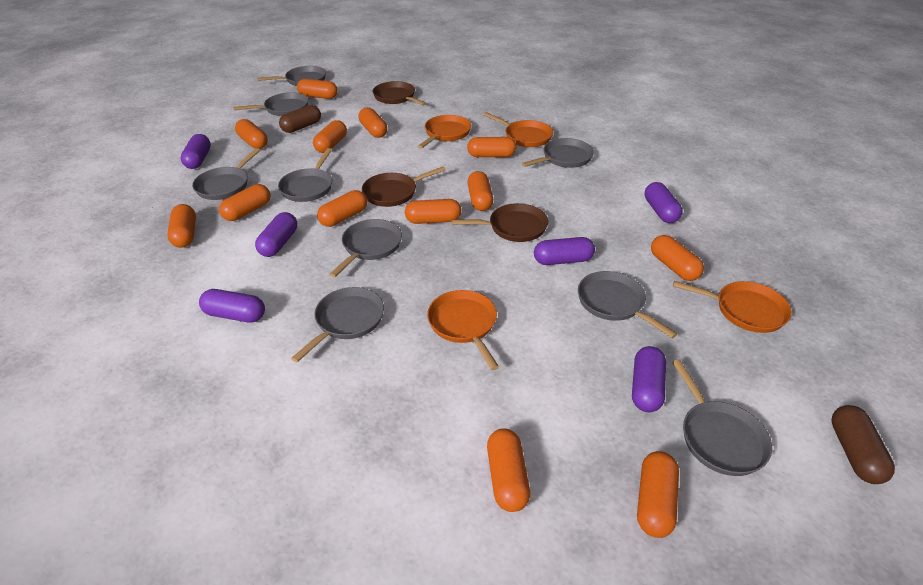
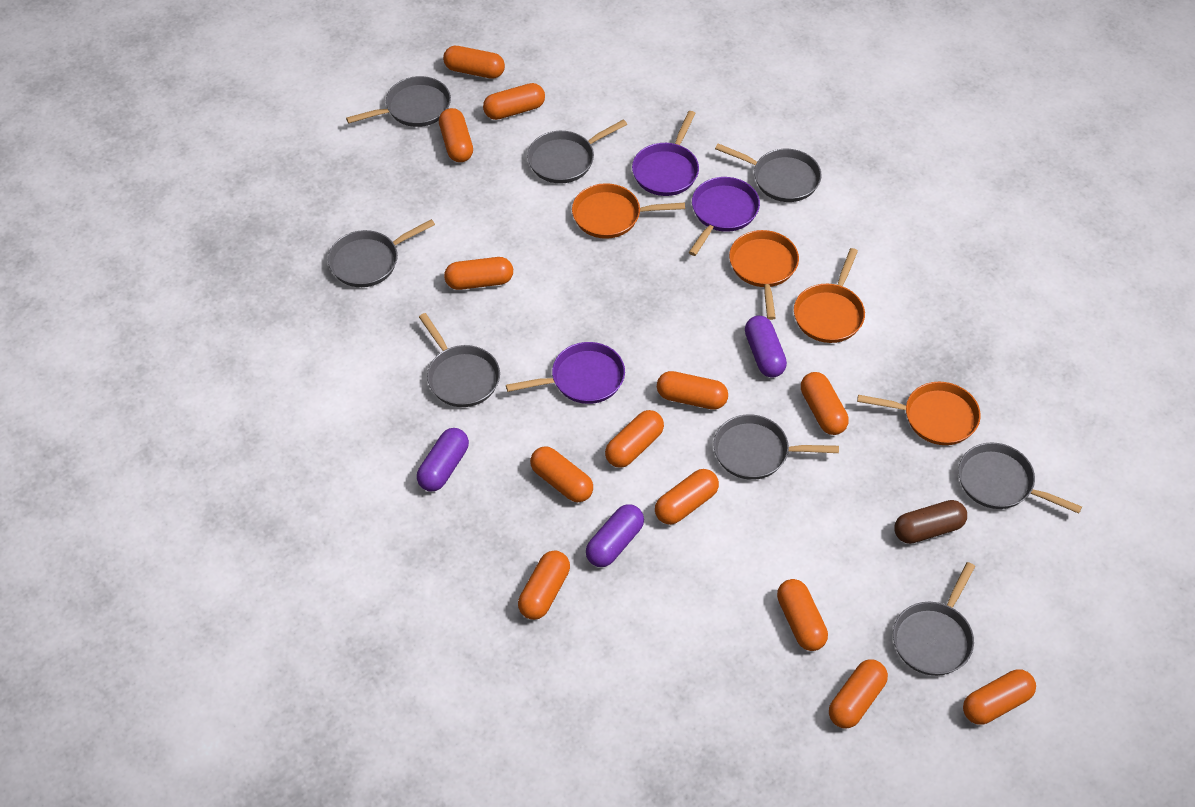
brown capsule: [279,105,321,133] [831,405,895,484] = 2 -> [894,500,967,544] = 1
brown pan: [362,166,446,207] [373,81,427,106] [452,203,548,242] = 3 -> none = 0
grey pan: [192,148,260,200] [233,92,309,116] [257,66,326,86] [278,148,332,202] [291,287,384,362] [329,219,402,277] [522,138,594,168] [578,271,677,338] [672,359,772,476] = 9 -> [328,219,435,287] [346,76,451,127] [419,313,500,407] [527,119,627,183] [713,415,839,480] [715,143,822,202] [893,562,975,676] [958,443,1082,514] = 8
purple capsule: [181,134,211,169] [199,289,265,322] [255,212,297,257] [534,237,595,265] [632,346,666,412] [645,182,683,223] = 6 -> [417,428,469,492] [586,504,644,567] [745,315,787,378] = 3
purple pan: none = 0 -> [506,342,625,404] [632,111,699,196] [689,177,760,256] = 3

